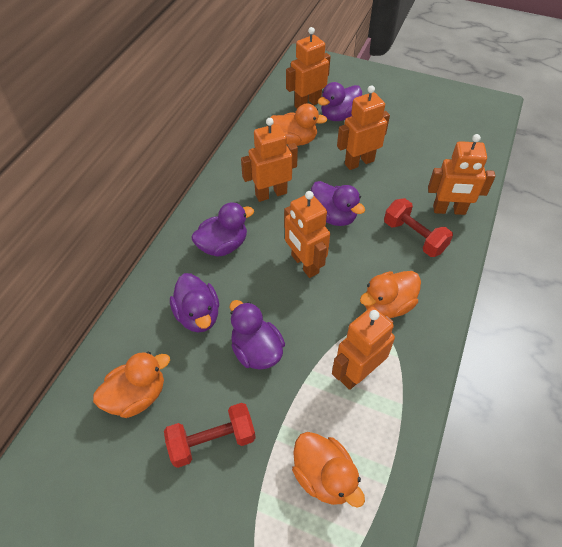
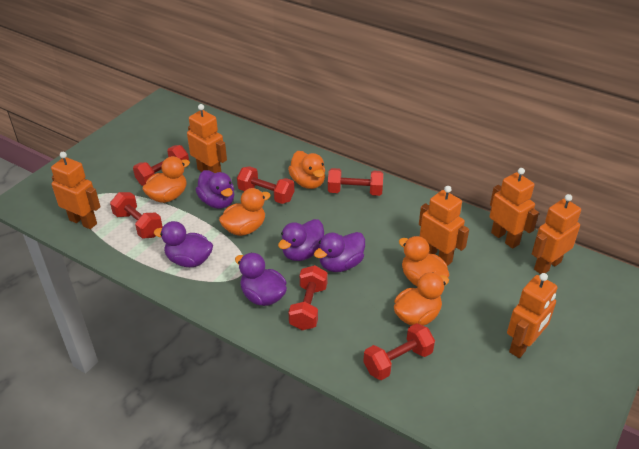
orange duck: [93,352,170,418] [270,104,327,146] [292,432,365,508] [360,271,421,318] = 4 -> [142,156,190,203] [219,188,271,236] [288,151,325,189] [394,272,449,326] [399,236,450,286] = 5
red dumbbell: [164,403,256,468] [384,198,453,257] = 2 -> [110,192,163,239] [133,145,189,186] [237,166,294,204] [288,265,327,330] [328,168,383,196] [363,323,435,380] = 6

